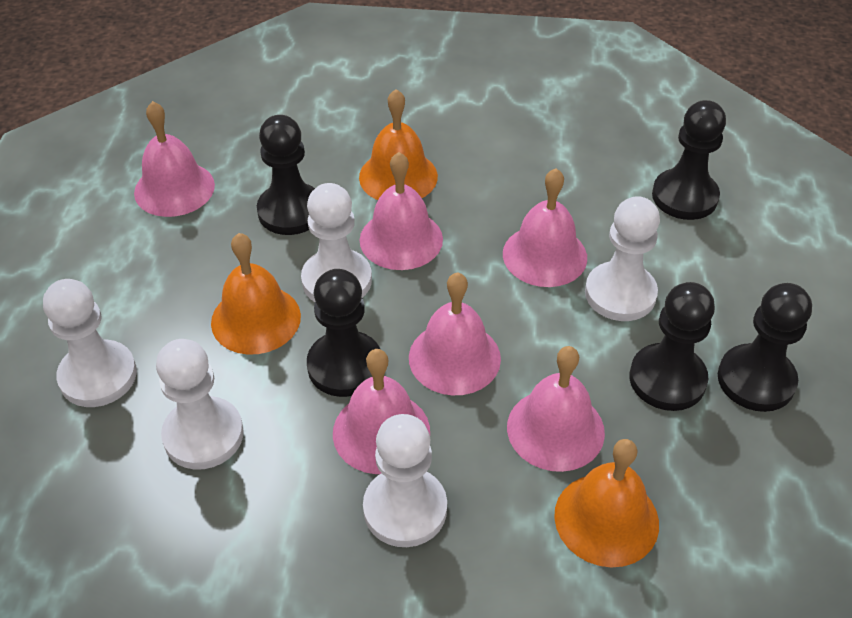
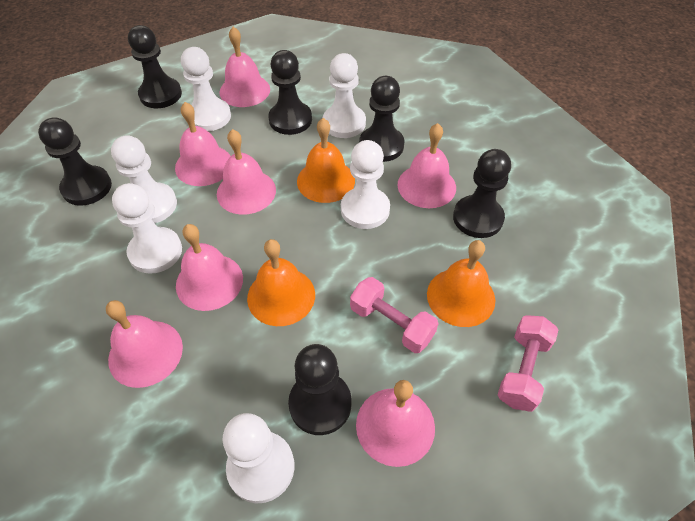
black pawn: [257,115,315,235] [307,269,380,397] [629,282,715,411] [652,100,726,220] [718,283,812,412] = 5 -> [38,117,112,206] [128,25,182,108] [268,50,312,135] [288,344,352,435] [359,76,405,162] [453,149,511,238] = 6
pink bell: [134,101,215,217] [333,349,430,474] [359,152,443,270] [409,272,501,395] [503,168,587,287] [507,346,605,472] = 6 -> [106,300,183,388] [175,102,231,186] [176,224,243,311] [217,129,276,215] [219,27,270,107] [356,380,435,467] [398,123,456,208] = 7
pink dumbbell: none = 0 -> [350,277,439,353] [498,315,558,412] = 2
white pawn: [43,279,137,407] [156,339,244,470] [301,183,372,302] [363,414,447,547] [585,196,660,321] = 5 -> [111,135,177,223] [112,183,182,274] [181,47,231,131] [223,413,294,503] [323,53,366,138] [341,140,390,229] = 6

